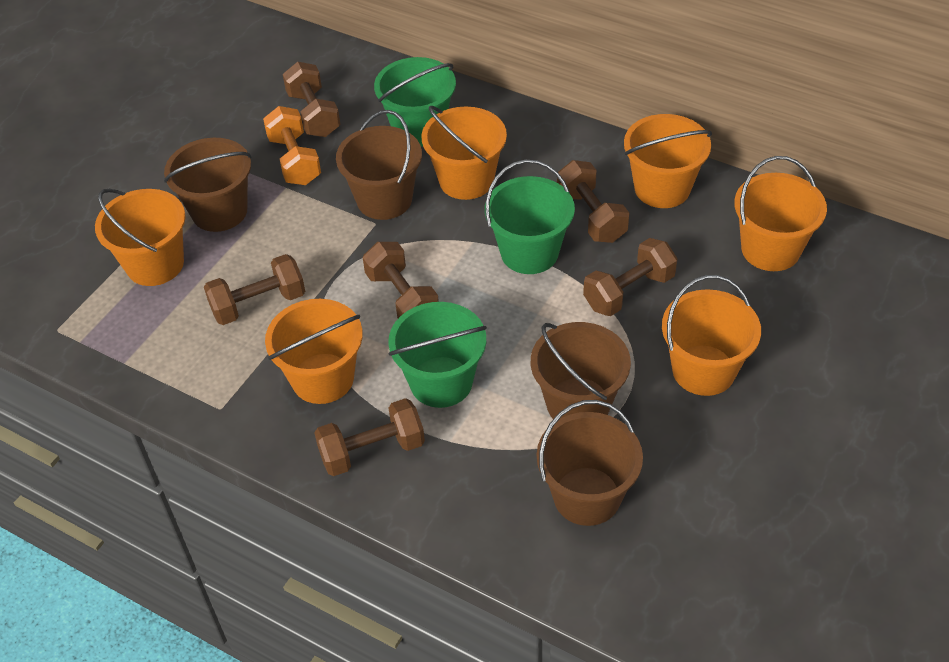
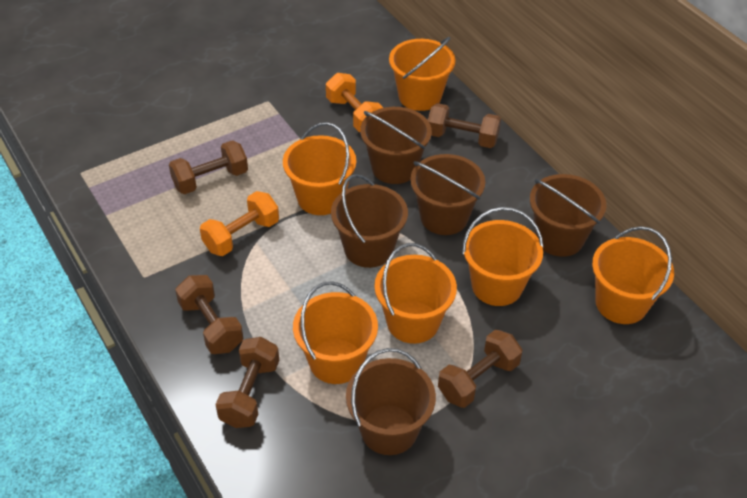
brown bucket: [164,138,251,232] [336,110,422,220] [531,322,631,419] [537,400,643,526] = 4 -> [331,174,408,268] [346,348,436,455] [360,107,432,184] [410,154,485,235] [530,174,607,257] = 5
brown dumbbell: [204,254,305,325] [283,62,341,137] [314,398,425,476] [363,242,439,318] [557,160,629,243] [583,238,678,316] = 6 -> [169,140,248,194] [175,275,243,354] [215,337,279,428] [428,103,501,148] [438,330,522,408] = 5
green bucket: [374,57,456,146] [388,302,487,408] [485,160,575,274] = 3 -> none = 0
orange dumbbell: [263,106,321,185] = 1 -> [200,191,279,256] [326,73,383,132] = 2

